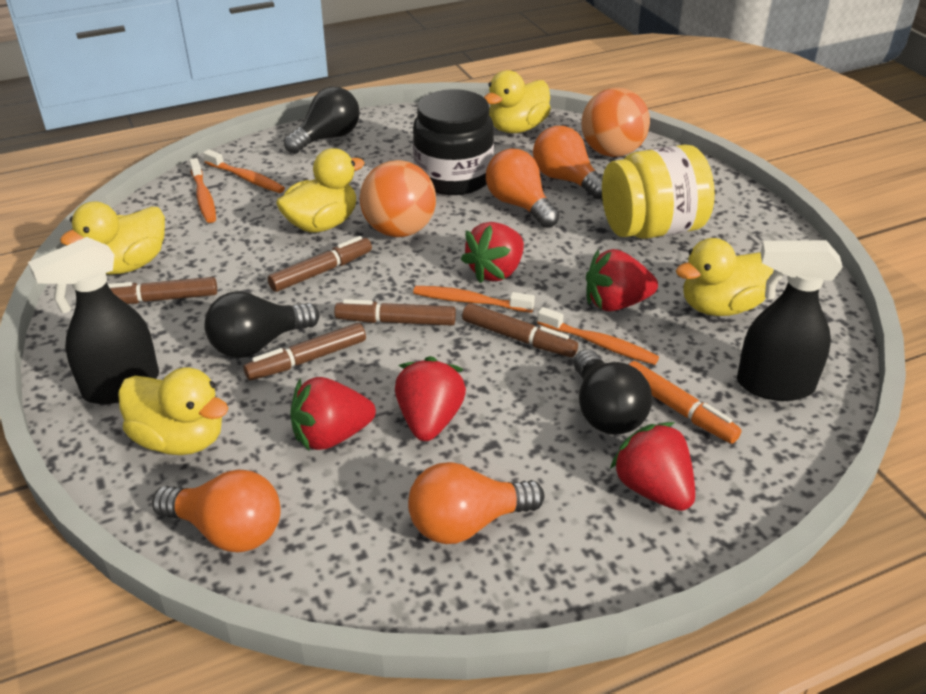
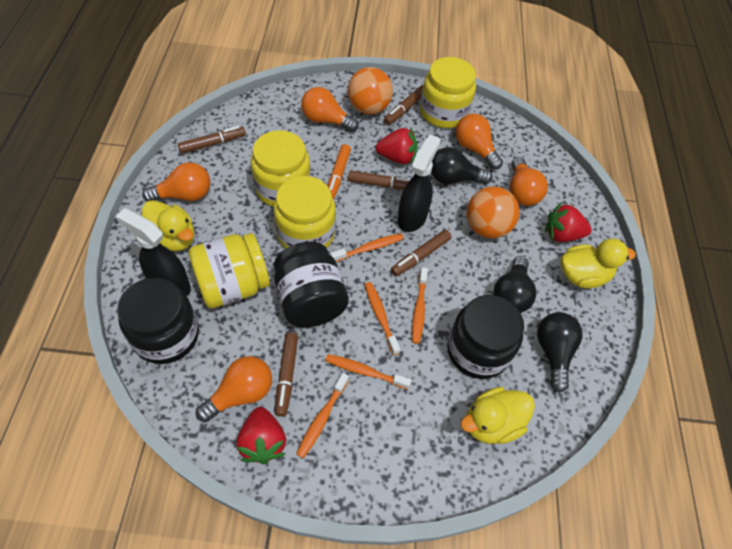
black jar: [413,89,494,195] = 1 -> [117,278,199,364] [274,242,349,327] [447,295,524,379] = 3
orange light bulb: [152,470,281,552] [408,462,544,544] [486,149,559,228] [533,126,603,199] = 4 -> [142,162,210,201] [196,356,272,422] [301,87,359,132] [456,114,503,170] [510,157,548,206] = 5
orange toothbrush: [189,158,216,223] [203,149,285,193] [413,286,535,313] [537,307,659,365] = 4 -> [296,373,349,458] [325,354,411,389] [331,233,404,262] [364,282,400,355] [412,267,428,344] = 5
red strawberry: [290,377,376,451] [395,356,466,441] [461,222,524,283] [586,249,658,312] [610,422,695,511] = 5 -> [237,407,286,464] [376,127,418,164] [545,203,592,242] = 3
yellow duck: [60,202,165,275] [118,368,229,455] [276,148,364,233] [484,70,551,133] [676,238,774,316] = 5 -> [142,200,194,251] [461,387,535,444] [560,238,636,288] = 3
yellow jar: [602,145,715,239] = 1 -> [189,233,270,308] [251,130,311,207] [274,176,336,249] [420,57,476,128] = 4

